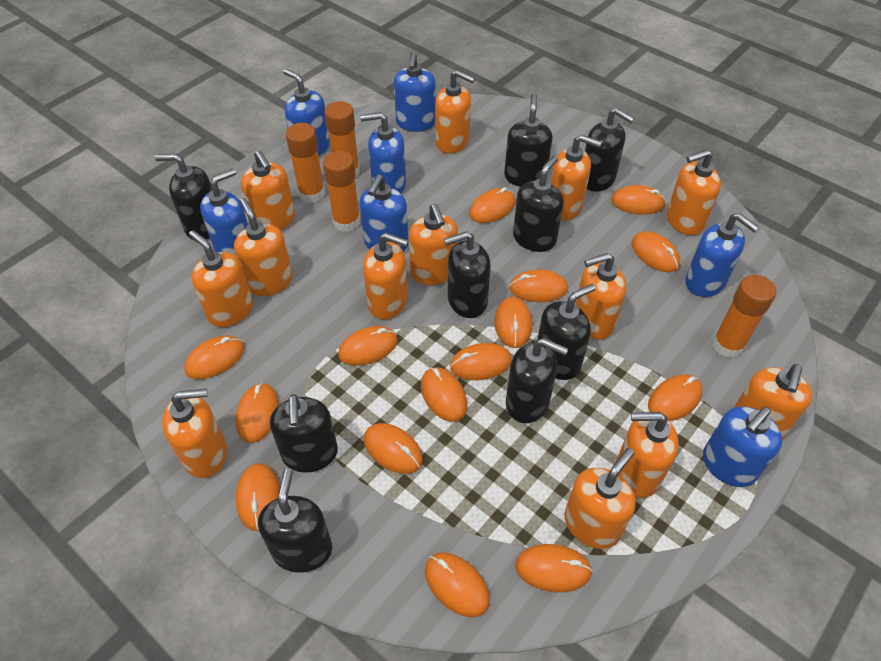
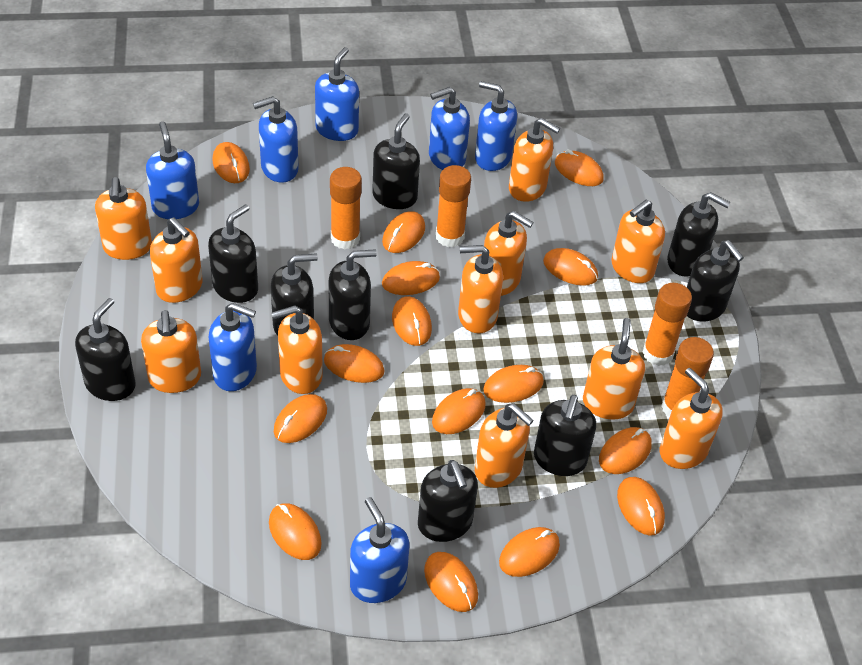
orange soap dispenser: [162,388,227,478] [189,230,253,327] [234,198,293,296] [241,150,295,230] [363,233,408,319] [409,204,458,285] [435,70,475,153] [551,134,602,220] [564,448,636,549] [575,253,626,340] [616,412,679,498] [667,149,721,235] [734,364,812,439] = 13 -> [95,177,152,260] [141,310,201,393] [150,217,203,303] [271,305,323,394] [458,245,503,333] [475,403,534,488] [484,211,534,296] [509,118,560,202] [583,318,645,420] [611,199,665,283] [660,368,723,469] = 11

